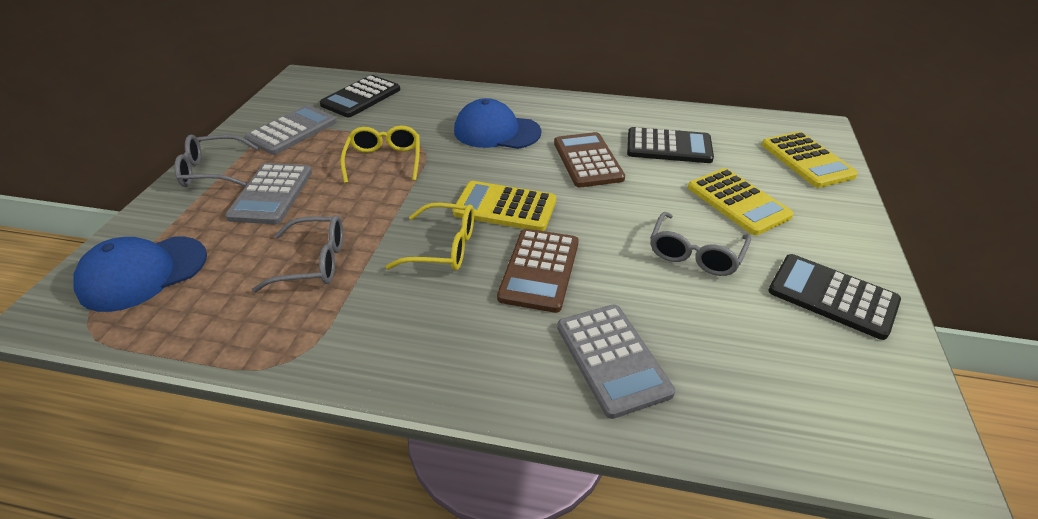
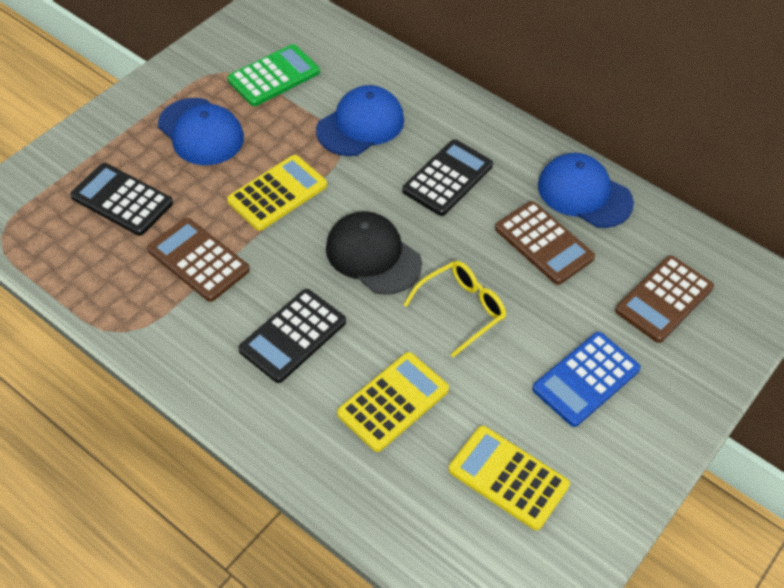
black cap: none = 0 -> [326,211,422,295] = 1
blue calculator: none = 0 -> [532,332,641,427] = 1
blue cap: [73,237,207,312] [454,98,542,149] = 2 -> [158,98,244,165] [316,85,404,156] [538,153,634,228] = 3
brown calculator: [497,229,579,313] [554,132,625,187] = 2 -> [147,218,250,302] [495,201,595,285] [615,255,714,343] = 3
green calculator: none = 0 -> [227,44,320,106] = 1
grey calculator: [225,163,312,224] [245,105,337,155] [557,304,675,419] = 3 -> none = 0
grey glasses: [174,135,259,187] [252,215,343,292] [650,211,751,276] = 3 -> none = 0
yellow glasses: [341,125,420,183] [385,202,474,270] = 2 -> [403,261,506,357] = 1

